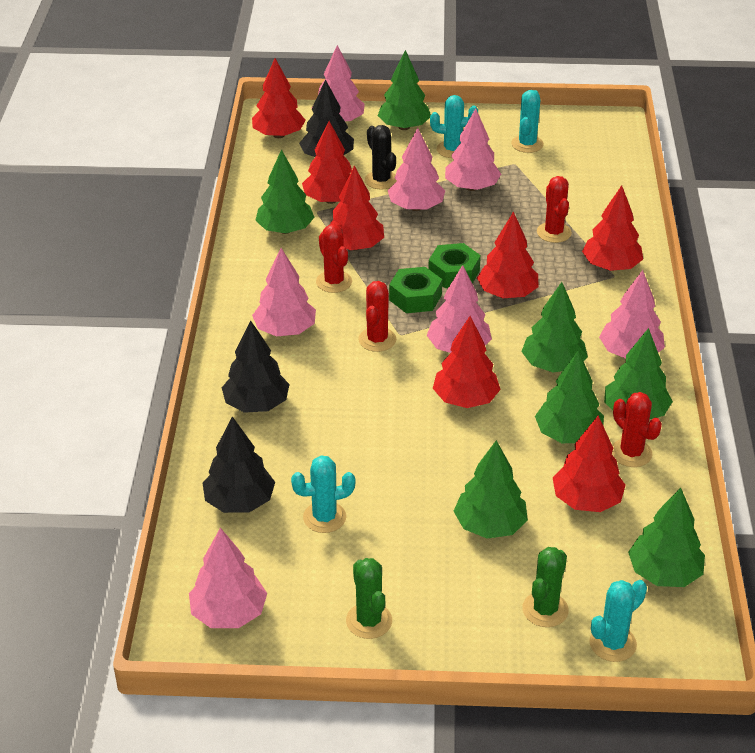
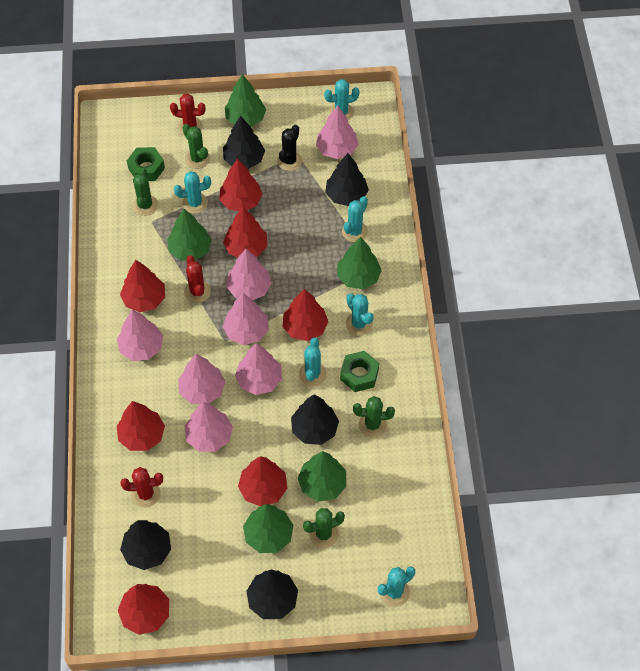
black tree: [203,416,275,513] [222,320,290,413] [299,79,354,157] = 3 -> [120,520,171,570] [223,116,265,169] [247,569,298,619] [291,394,339,445] [325,153,369,206] = 5
green cactus: [346,558,392,639] [522,547,569,627] = 2 -> [133,168,158,216] [182,124,210,169] [303,508,345,548] [353,396,395,437] = 4
green tree: [255,149,314,234] [377,50,431,130] [454,440,528,539] [521,282,588,373] [535,350,604,443] [604,328,673,420] [628,488,705,587] = 7 -> [167,209,212,261] [225,74,266,127] [243,504,293,553] [298,451,346,502] [337,237,382,289] = 5
red cactus: [316,224,352,293] [358,281,396,352] [537,176,572,243] [612,392,662,467] = 4 -> [120,467,163,508] [170,93,206,135] [184,255,211,303] = 3
turquoise cactus: [291,455,355,533] [430,95,478,158] [511,90,544,153] [589,580,647,662] = 4 -> [174,171,211,214] [299,338,327,386] [324,79,360,120] [342,196,368,242] [346,293,374,336] [378,566,415,607] = 6

